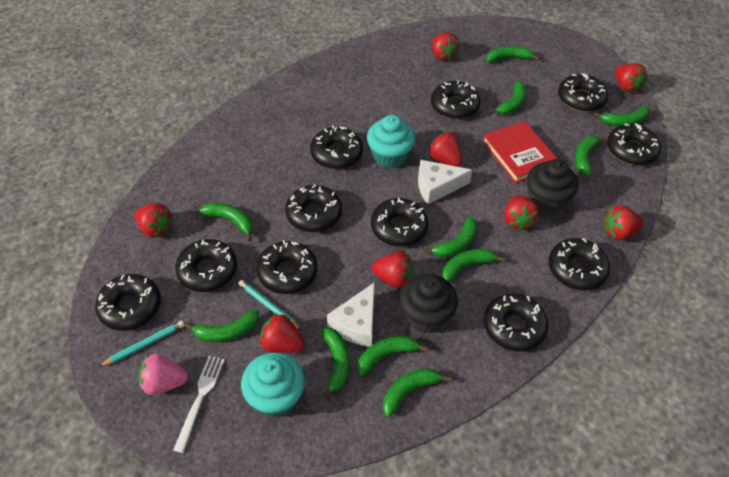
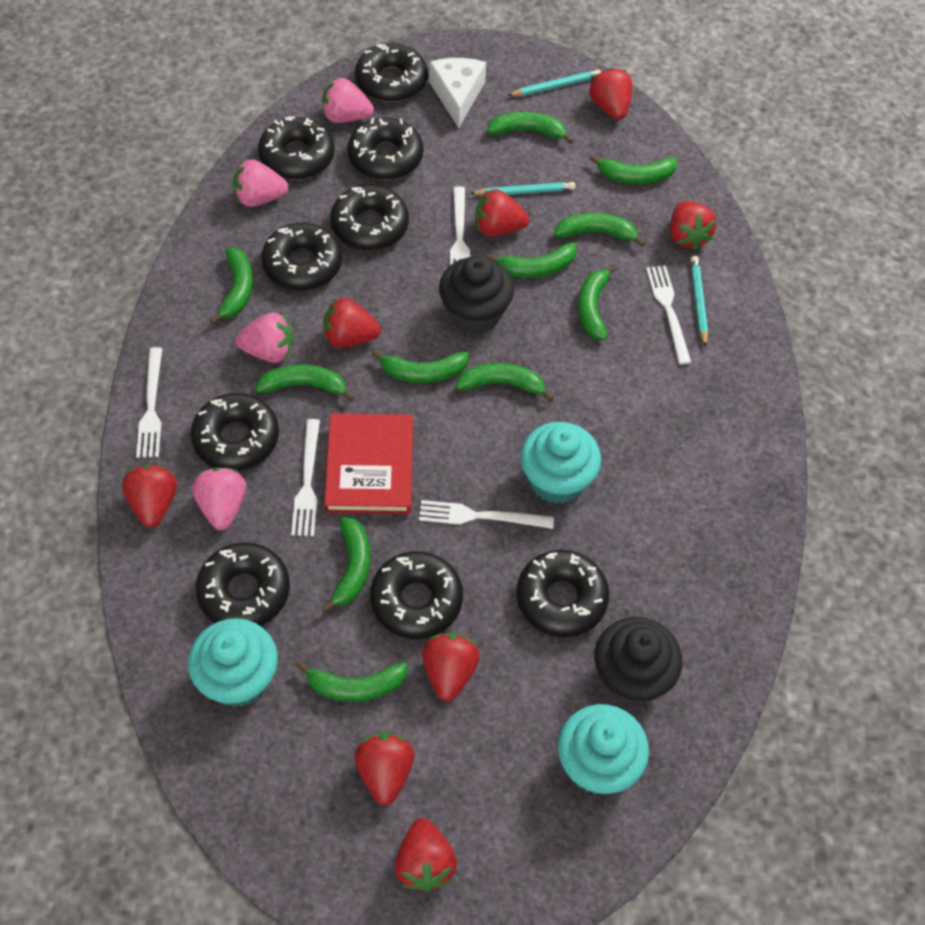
black donut: [95,274,161,331] [175,239,237,292] [256,240,318,294] [285,184,342,232] [310,125,363,169] [371,198,428,246] [431,80,481,119] [484,293,549,352] [549,238,610,290] [558,73,608,112] [607,123,661,165] = 11 -> [191,393,279,471] [196,542,290,626] [258,117,334,179] [261,223,342,290] [330,185,409,250] [348,118,423,180] [355,43,428,102] [370,551,463,639] [516,550,609,637] = 9
pink strawberry: [138,353,188,395] = 1 -> [192,467,246,530] [233,159,288,207] [236,312,293,363] [322,78,374,123] = 4
turquoise cupcake: [241,353,305,417] [367,115,416,168] = 2 -> [188,618,278,707] [520,422,601,504] [558,704,649,795] = 3
turquoise pencil: [98,321,185,367] [238,280,302,331] = 2 -> [470,182,575,196] [507,69,601,96] [691,256,708,347] = 3
white cheese: [327,282,375,346] [418,160,472,204] = 2 -> [429,58,486,128] = 1
white fork: [173,356,224,453] = 1 -> [136,347,162,458] [291,419,320,536] [419,500,554,529] [450,186,470,265] [646,265,691,364] = 5

